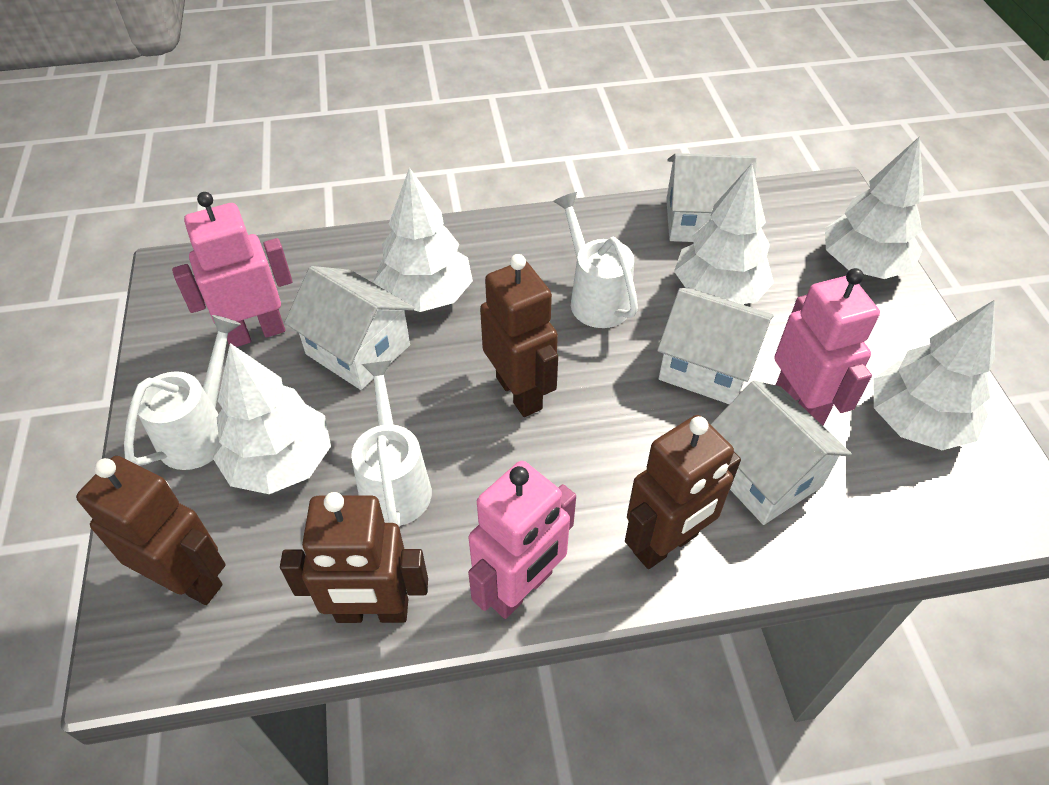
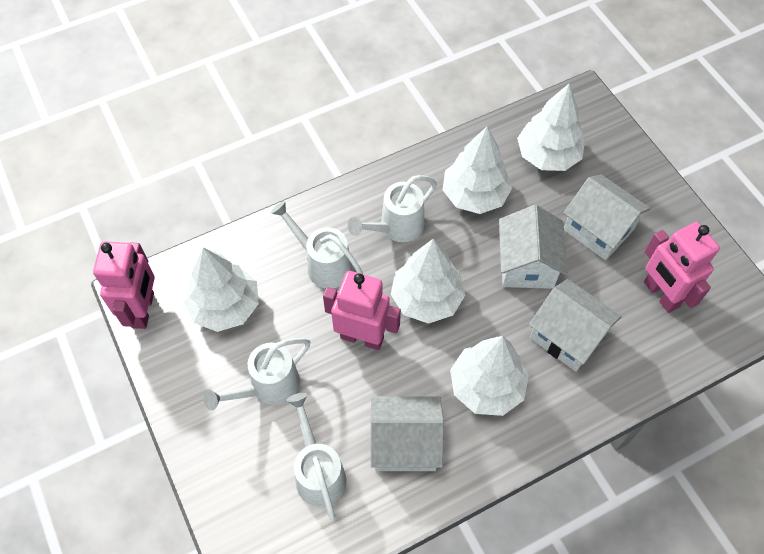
brown robot: [76,456,226,605] [280,492,428,623] [480,254,558,417] [625,415,741,569] = 4 -> none = 0
white watering can: [124,315,241,470] [351,360,432,526] [553,192,638,328] = 3 -> [203,338,310,411] [271,201,363,288] [287,393,346,520] [348,175,437,242] = 4

